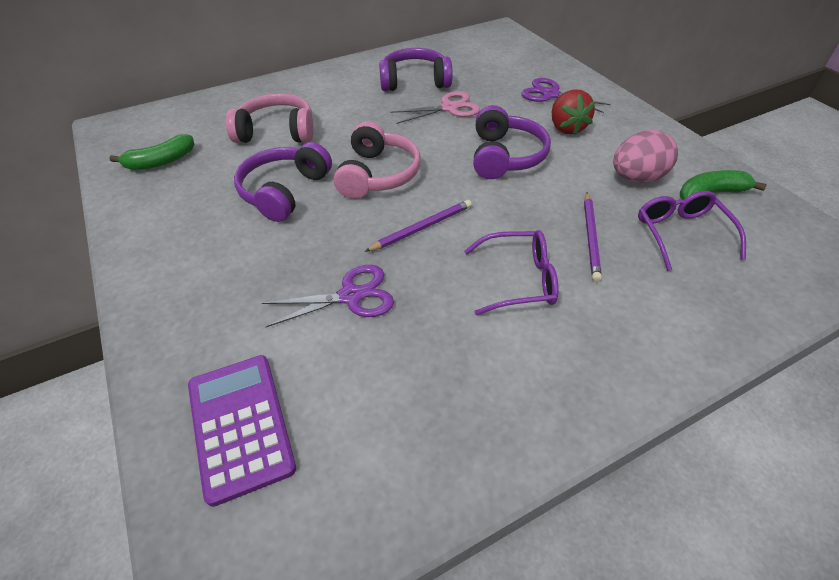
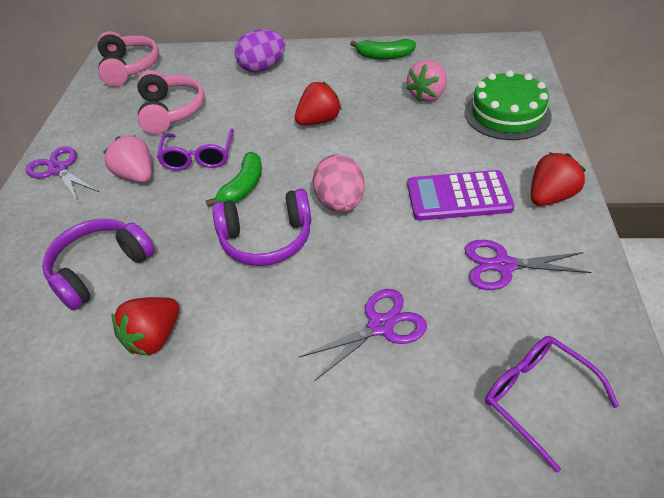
green cake: none = 0 -> [464,70,552,140] = 1
pink scissors: [390,91,480,124] = 1 -> none = 0
pink strawberry: none = 0 -> [103,135,152,183] [407,60,447,102] = 2
purple egg: none = 0 -> [235,30,285,73] = 1
purple headphones: [234,142,332,222] [379,48,452,91] [473,105,551,179] = 3 -> [42,219,155,310] [213,189,311,266] = 2
purple pencil: [365,200,472,252] [584,192,602,282] = 2 -> none = 0
purple scissors: [262,265,394,328] [521,78,611,113] = 2 -> [25,146,99,202] [299,289,427,381] [465,240,592,290] = 3
red strawberry: [552,89,595,135] = 1 -> [112,297,179,356] [295,82,342,125] [531,152,586,206] = 3

